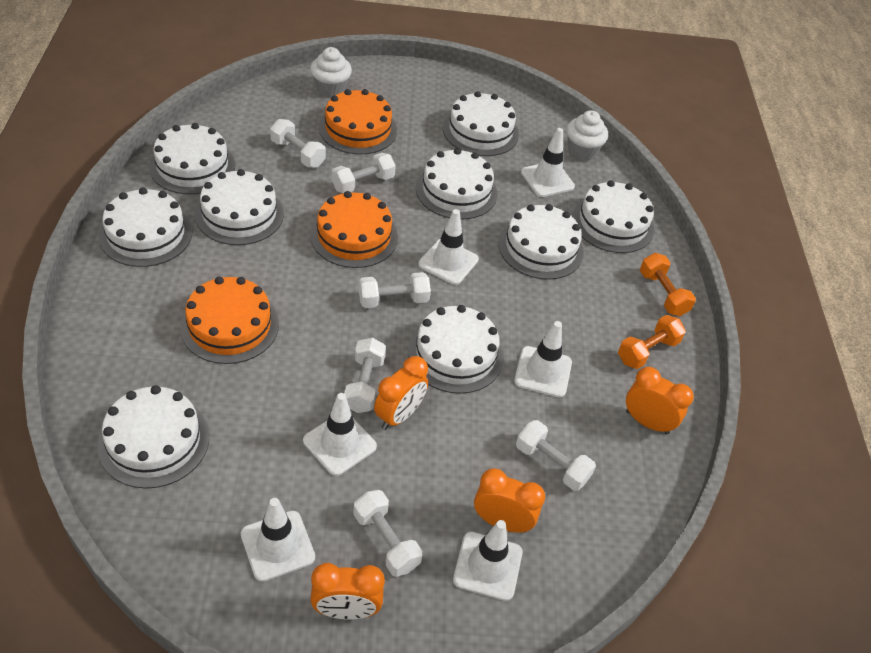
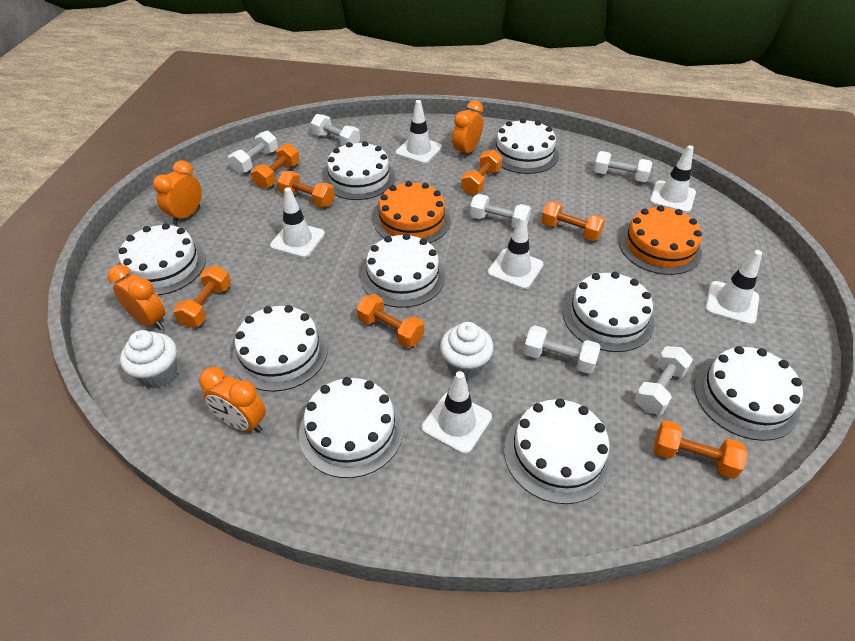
orange cake: [180,277,279,364] [310,191,398,268] [319,89,397,154] = 3 -> [373,181,451,243] [619,205,702,275] = 2
orange dumbbell: [618,315,686,369] [640,253,696,316] = 2 -> [173,265,231,328] [251,143,300,189] [277,171,335,207] [356,294,424,348] [461,149,502,195] [541,201,605,241] [654,420,747,479] = 7

